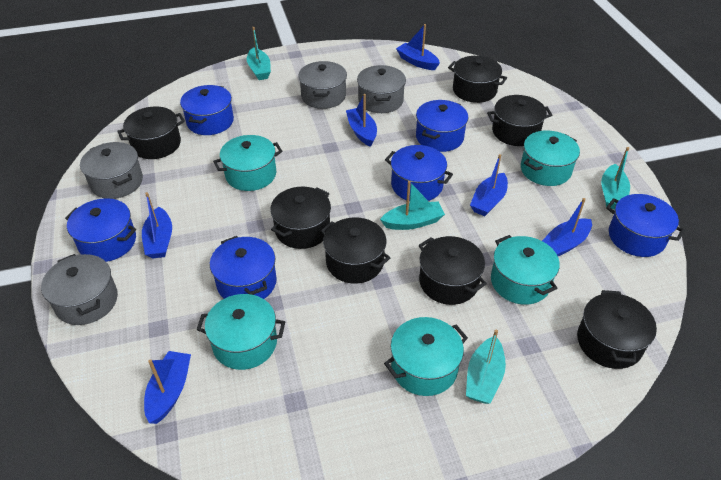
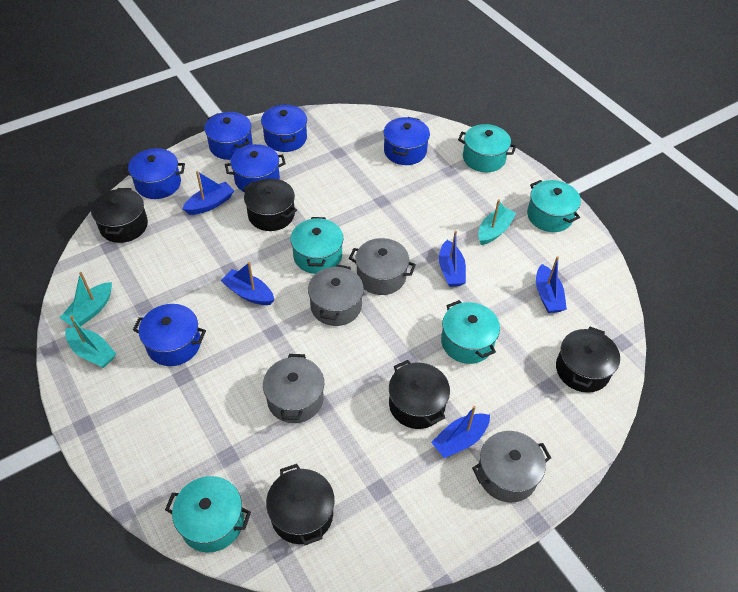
black pot: [117,107,185,159] [270,187,331,249] [321,217,390,284] [419,236,487,305] [448,56,507,103] [487,95,552,146] [577,290,657,369] = 7 -> [91,188,148,243] [243,178,297,231] [266,464,335,545] [389,360,450,429] [556,327,620,393] = 5
blue boat: [142,192,172,258] [144,351,191,424] [346,94,377,147] [396,24,440,70] [470,154,508,216] [542,198,592,256] = 6 -> [183,171,234,215] [221,262,274,305] [431,406,490,458] [439,231,466,287] [536,256,567,313] = 5
turquoise boat: [247,27,271,80] [380,181,445,230] [466,330,506,404] [601,147,630,209] = 4 -> [60,272,112,327] [65,315,116,368] [478,199,516,245] = 3

